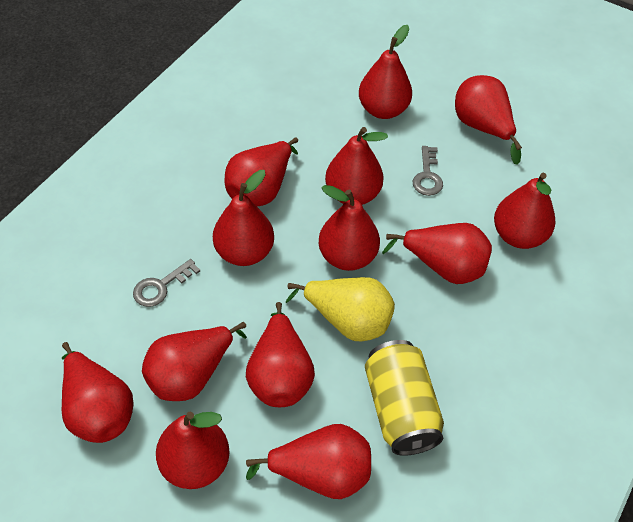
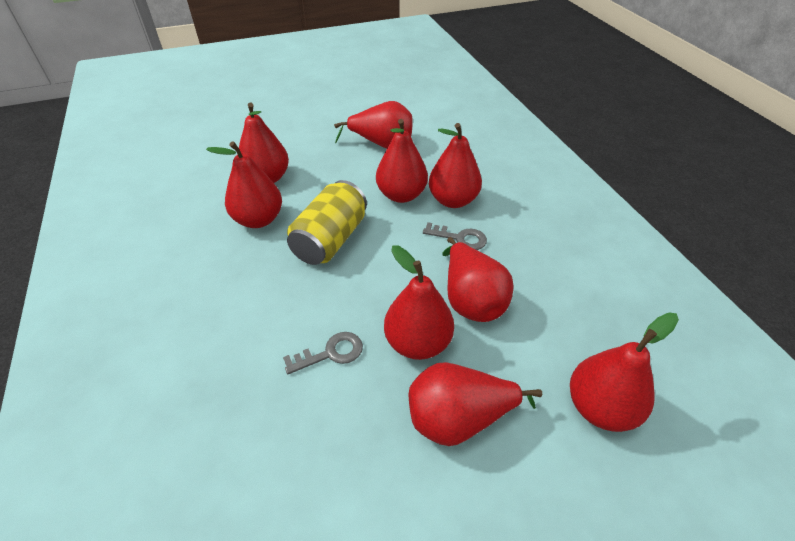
red pear: [62,342,134,443] [142,322,247,401] [156,412,229,489] [213,170,274,266] [225,137,298,206] [246,302,315,407] [246,424,371,499] [319,185,380,271] [325,127,388,205] [359,25,412,119] [382,223,492,284] [455,75,522,165] [494,173,555,249] = 13 -> [206,141,282,228] [237,103,289,183] [334,101,413,149] [376,119,428,203] [384,245,454,360] [409,362,542,446] [429,123,482,208] [442,237,514,322] [570,313,679,432] = 9
yellow pear: [285,277,395,341] = 1 -> none = 0

